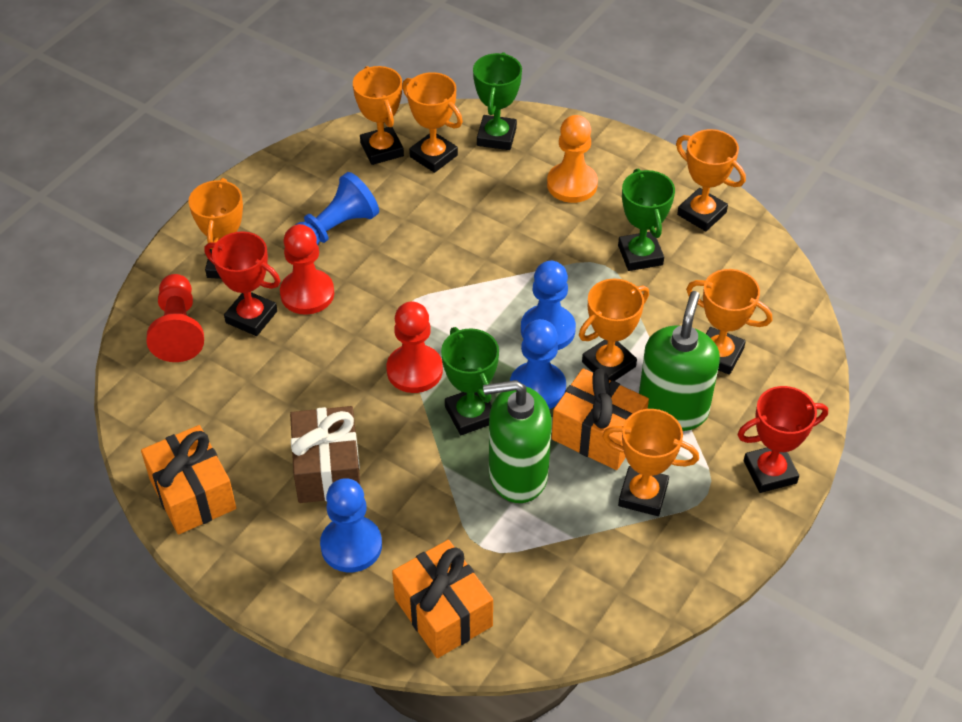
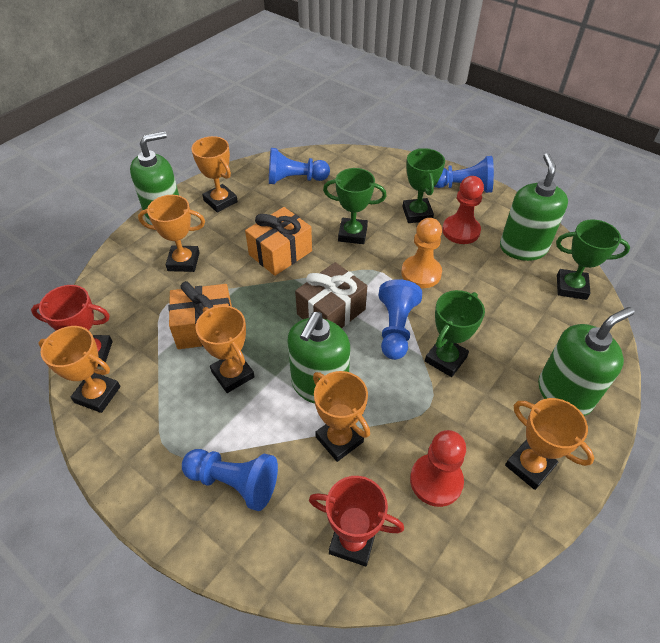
green soap dispenser: [483,380,552,503] [639,291,720,431] = 2 -> [130,131,179,225] [288,312,350,404] [500,153,568,261] [538,307,634,416] = 4
green trophy: [441,327,499,435] [473,52,522,150] [618,169,675,271] = 3 -> [323,168,387,244] [403,148,445,223] [425,290,485,377] [556,219,630,300] = 4
orange gift: [141,425,236,535] [392,540,493,658] [552,368,649,470] = 3 -> [169,281,232,349] [245,207,312,276] = 2
orange trophy: [188,178,243,279] [353,66,404,165] [402,72,463,173] [579,278,649,381] [603,409,699,516] [676,129,746,231] [686,269,772,375] = 7 -> [38,326,120,413] [138,195,205,272] [191,136,238,212] [196,305,255,393] [313,371,370,462] [505,398,595,490] = 6
red pawn: [147,274,204,362] [280,224,334,315] [386,301,443,393] = 3 -> [410,430,466,507] [442,176,484,244] = 2

